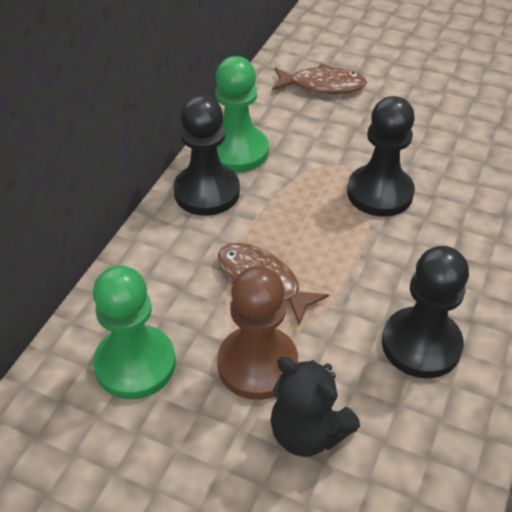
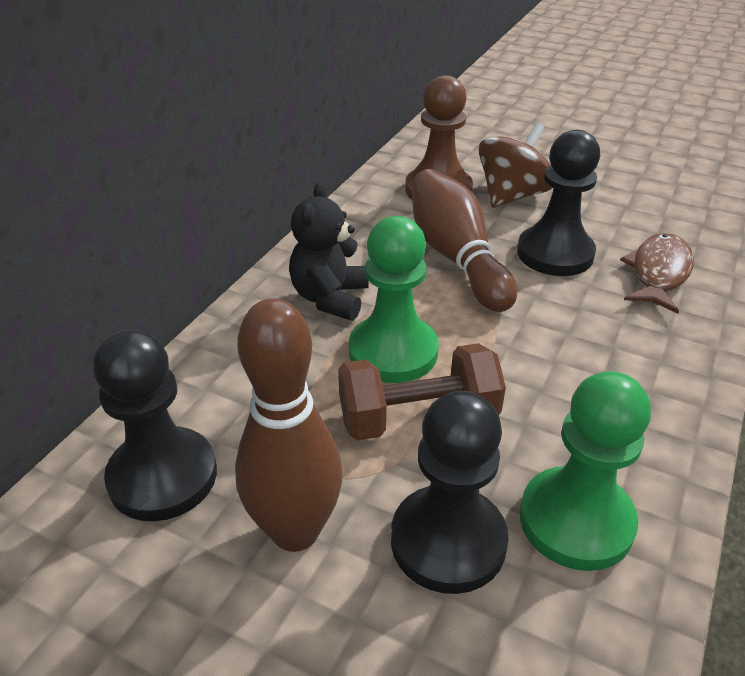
brown bowling pin: none = 0 -> [235,298,343,552] [412,169,517,312] = 2
brown dumbbell: none = 0 -> [338,343,506,440] = 1
brown fish: [218,243,329,325] [272,63,367,94] = 2 -> [620,233,694,314] = 1
brown spinning top: none = 0 -> [479,123,553,208] = 1

